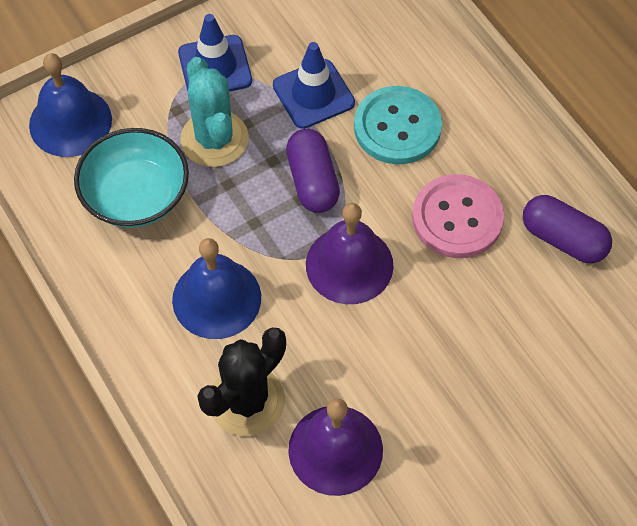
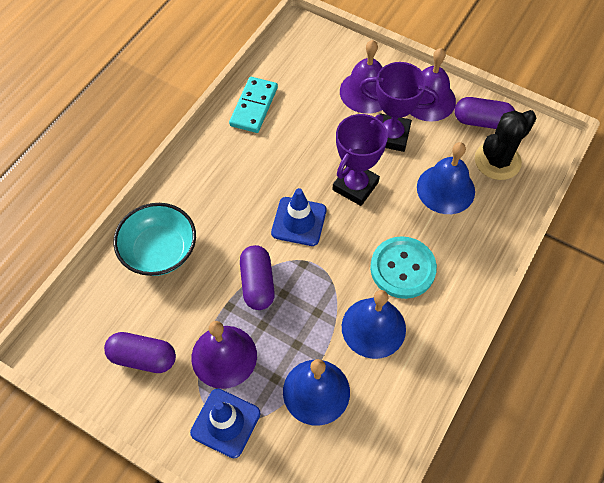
blue bell: [29,53,112,157] [172,238,261,339] = 2 -> [283,359,350,426] [342,290,406,359] [417,142,475,214] = 3
pink button: [412,174,504,258] = 1 -> none = 0
purple bell: [288,398,383,496] [306,203,393,304] = 2 -> [192,321,257,389] [340,40,383,114] [410,48,456,122] = 3
purple capsule: [286,129,340,213] [523,195,612,264] = 2 -> [104,332,176,373] [240,245,275,310] [454,97,515,129] = 3
purple trophy: none = 0 -> [332,114,388,206] [360,62,439,152] = 2
turquoise cactus: [180,57,249,167] = 1 -> none = 0
turquoise domino: none = 0 -> [229,77,278,133] = 1

